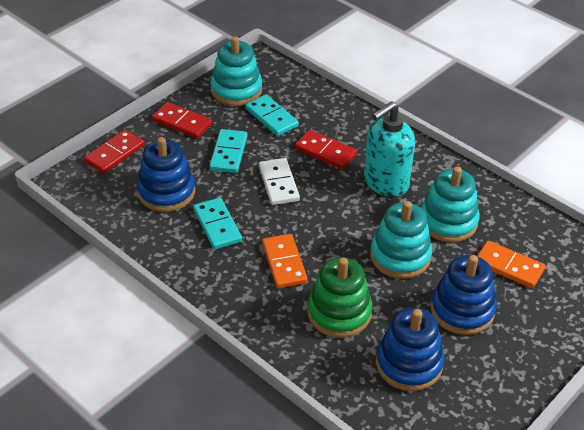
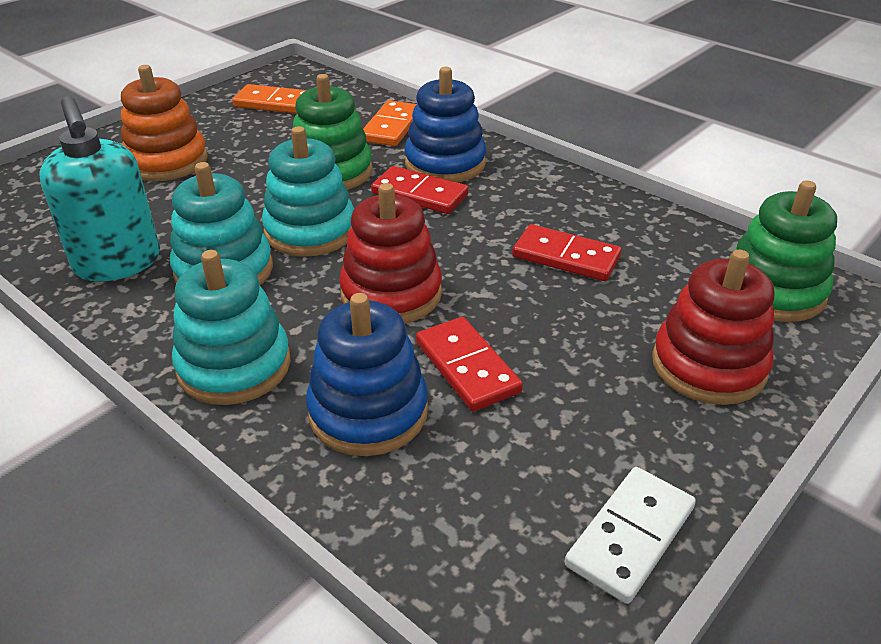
blue stacking toy: [137,137,195,212] [376,307,445,391] [431,255,497,335] = 3 -> [306,293,428,456] [404,67,486,182] = 2
green stacking toy: [308,257,372,338] = 1 -> [291,74,373,190] [728,180,837,322] = 2
orange stacking toy: none = 0 -> [121,65,208,181] = 1
red stacking toy: none = 0 -> [339,183,442,323] [652,250,775,405] = 2
turquoise domino: [193,198,242,250] [209,129,248,173] [245,95,299,136] = 3 -> none = 0

